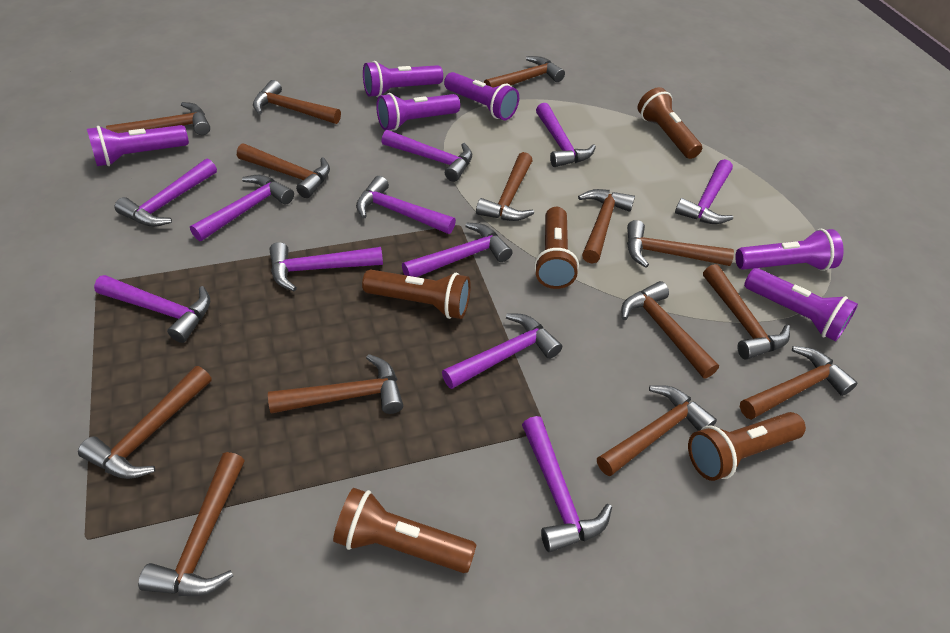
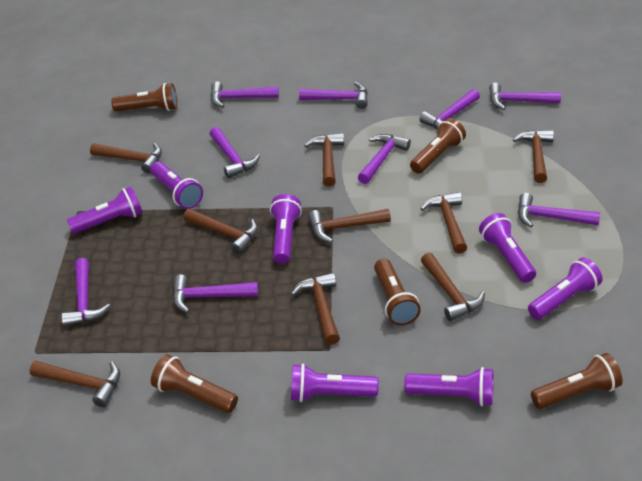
brown hammer: [78,366,212,479] [106,102,210,135] [138,452,245,596] [237,144,330,198] [253,80,341,124] [268,354,403,414] [476,152,534,221] [484,56,565,88] [578,189,635,264] [597,385,717,476] [621,281,719,378] [627,220,734,268] [703,264,790,360] [740,346,858,420] = 14 -> [30,361,120,407] [90,143,162,174] [183,209,258,254] [291,273,340,345] [304,133,344,187] [308,209,391,243] [420,192,467,254] [421,253,485,321] [513,130,554,183] = 9
purple flashlight: [87,125,189,166] [363,61,443,97] [376,93,460,131] [444,72,519,121] [735,229,844,271] [744,268,858,341] = 6 -> [67,186,143,234] [150,162,203,209] [270,194,302,264] [291,364,379,402] [404,367,493,406] [479,213,536,283] [528,257,602,320] = 7
purple hammer: [94,275,210,343] [115,159,217,227] [190,175,294,241] [269,242,383,291] [356,176,456,234] [381,130,472,182] [402,222,512,277] [442,313,562,389] [522,416,612,552] [536,103,596,167] [675,159,733,224] = 11 -> [61,258,110,327] [173,275,258,313] [210,127,260,178] [211,81,279,108] [299,82,368,109] [358,134,411,184] [419,89,480,129] [489,83,561,110] [518,193,600,227] = 9

